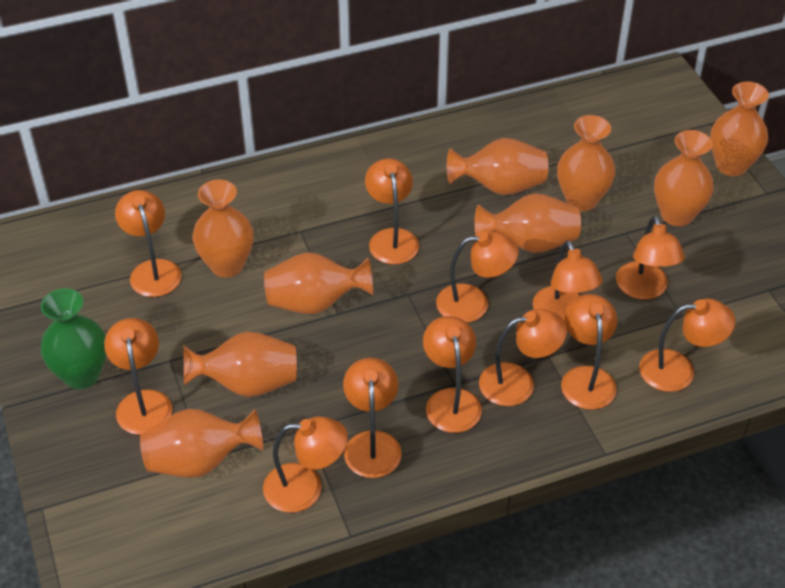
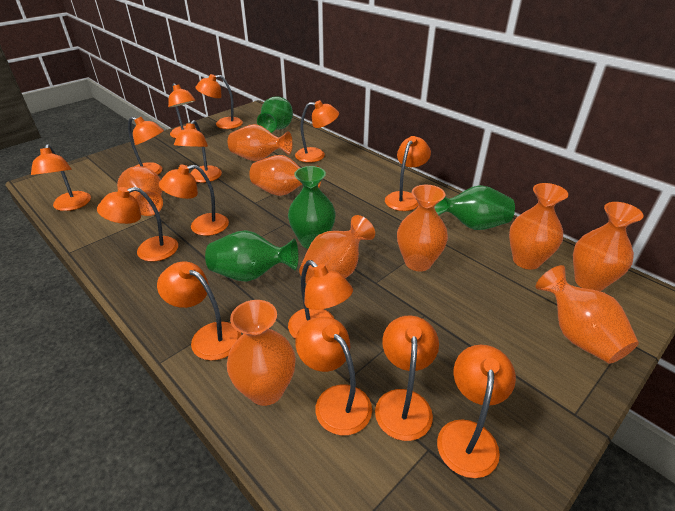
green vase: [40,288,106,389] = 1 -> [205,230,298,282] [257,96,293,133] [288,166,336,249] [434,185,515,230] = 4
orange lamp: [104,318,172,435] [115,190,182,297] [263,417,348,513] [343,358,402,478] [365,158,419,264] [423,316,482,433] [436,232,519,323] [479,309,567,406] [533,241,603,321] [561,294,617,410] [616,215,685,300] [639,298,736,392] = 12 -> [31,144,91,211] [97,187,178,262] [128,117,164,175] [157,261,242,361] [159,165,229,236] [168,83,197,138] [174,120,222,183] [195,74,243,129] [288,260,353,339] [295,100,339,163] [295,317,372,435] [375,316,439,441] [385,136,431,211] [437,345,516,478] = 14

